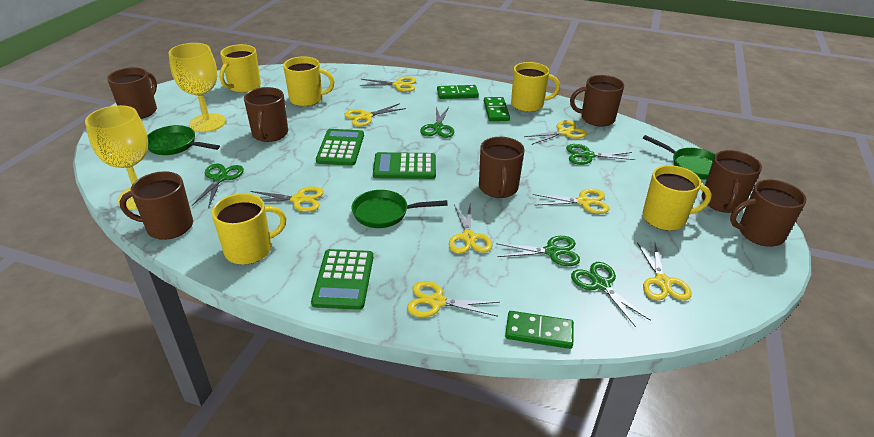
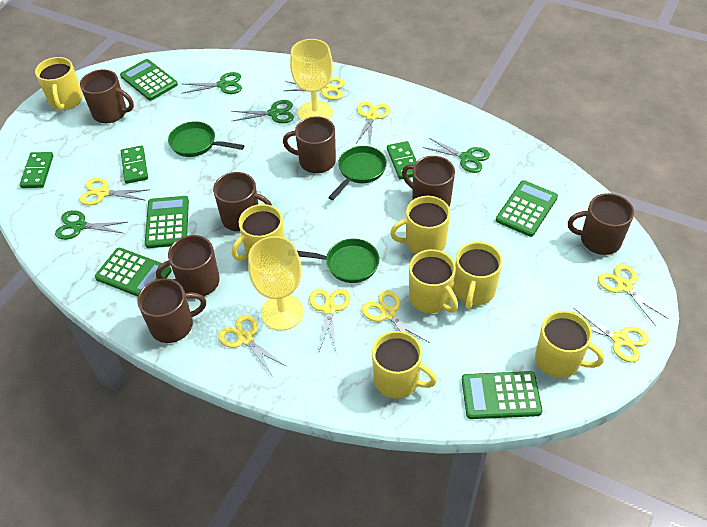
green calculator: [311,249,373,310] [316,129,364,166] [373,152,436,179] = 3 -> [95,248,172,297] [120,59,178,101] [145,196,189,248] [462,371,542,419] [496,180,558,237] = 5
green scissors: [192,163,244,208] [420,107,454,138] [496,236,580,266] [566,144,635,165] [571,262,651,327] = 5 -> [55,210,127,240] [183,72,242,94] [232,100,294,123] [422,138,490,173] = 4
yellow mug: [212,193,286,265] [219,44,261,93] [283,56,334,106] [511,62,560,112] [643,165,712,231] = 5 -> [35,57,83,110] [232,204,284,261] [372,331,437,399] [390,196,450,254] [409,249,458,313] [454,242,503,309] [535,311,604,378] = 7

